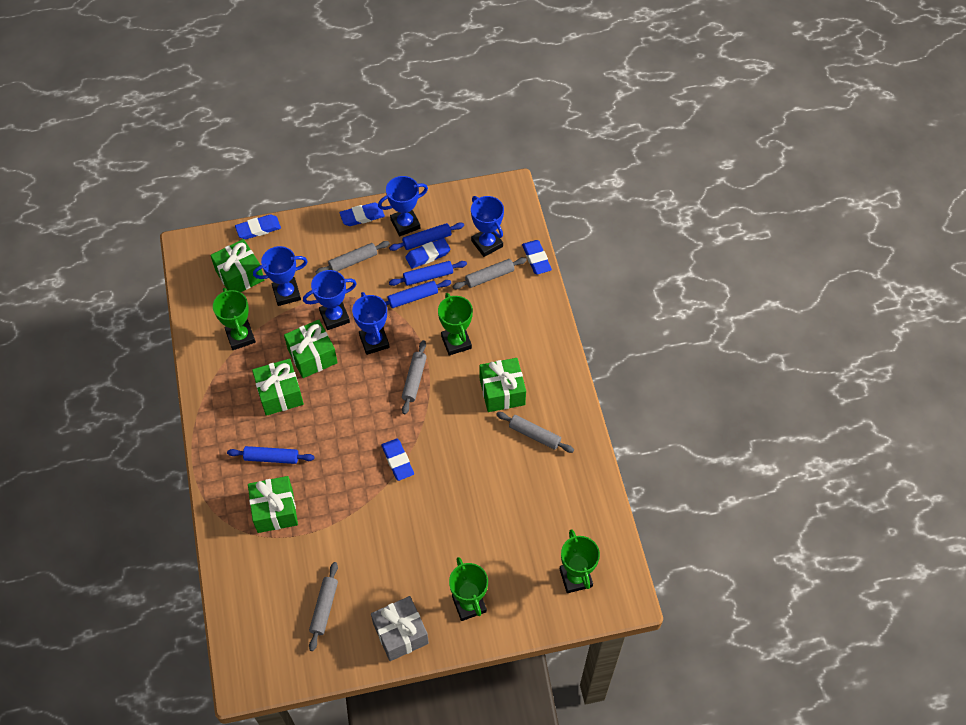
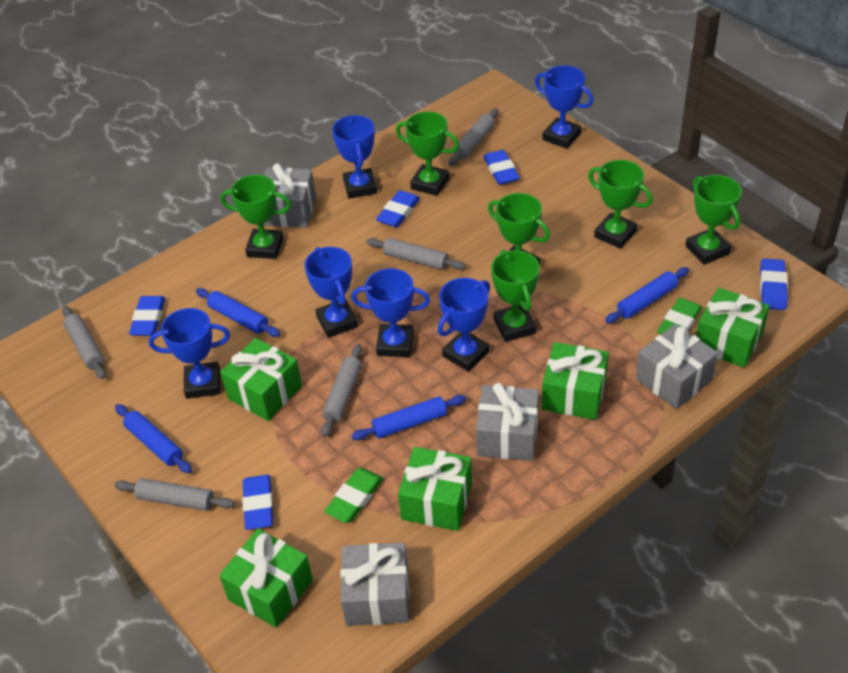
blue trophy: [253,246,308,306] [303,270,357,330] [352,292,390,355] [378,176,428,236] [471,196,504,257] = 5 -> [149,308,230,399] [304,247,358,338] [332,115,377,199] [351,268,430,357] [438,278,490,372] [535,66,594,149] = 6
green eraser: none = 0 -> [324,468,383,523] [657,298,702,334] = 2
green trophy: [213,288,256,350] [438,293,473,355] [449,557,488,621] [560,529,600,593] = 4 -> [221,175,291,259] [396,112,459,196] [488,193,550,266] [491,250,540,342] [588,160,653,249] [685,175,742,265] = 6
grey gift: [371,596,429,661] = 1 -> [264,163,316,228] [340,543,409,626] [476,383,539,461] [635,324,718,409] = 4

